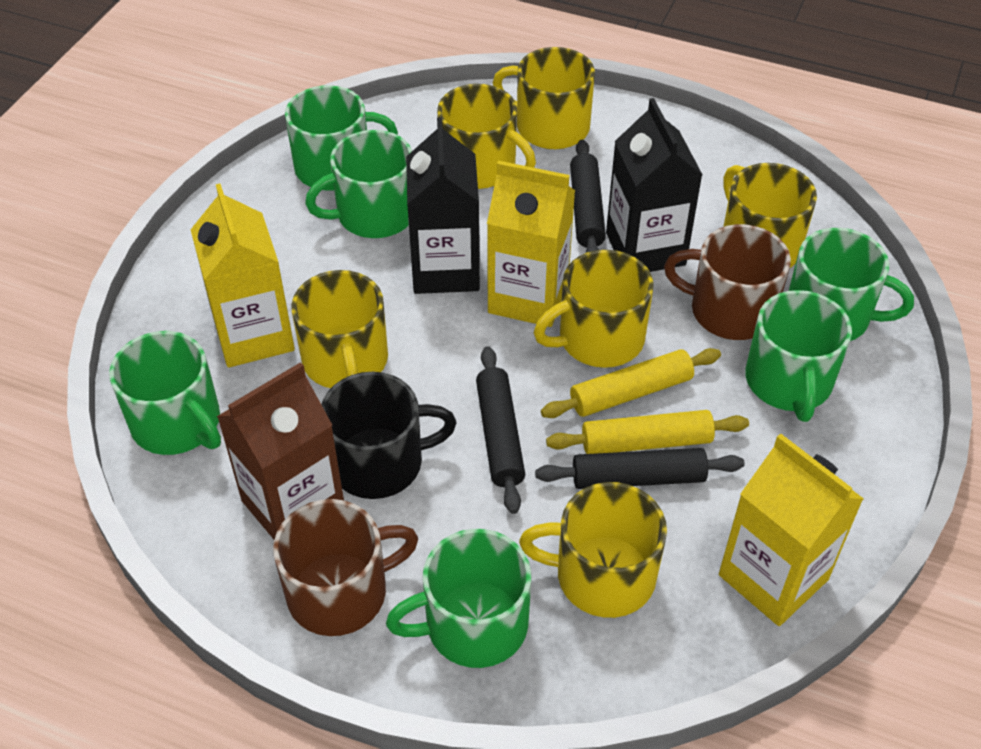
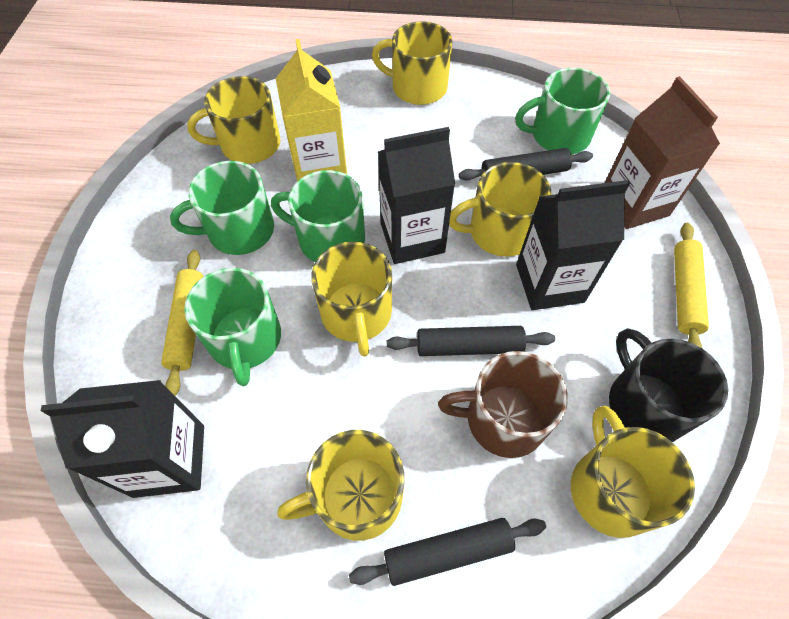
black carton: [406,117,480,294] [606,98,703,272] = 2 -> [41,380,204,498] [378,127,455,264] [516,180,630,310] = 3
brown mug: [273,499,419,636] [664,224,791,340] = 2 -> [438,351,568,458] = 1
green mug: [109,331,221,455] [285,85,398,191] [305,130,412,238] [386,529,531,668] [745,290,852,422] [789,228,914,341] = 6 -> [170,161,274,255] [184,268,281,386] [271,170,365,262] [515,68,610,154] = 4
yellow carton: [191,183,295,368] [487,161,575,327] [719,433,864,626] = 3 -> [276,39,347,181] = 1

